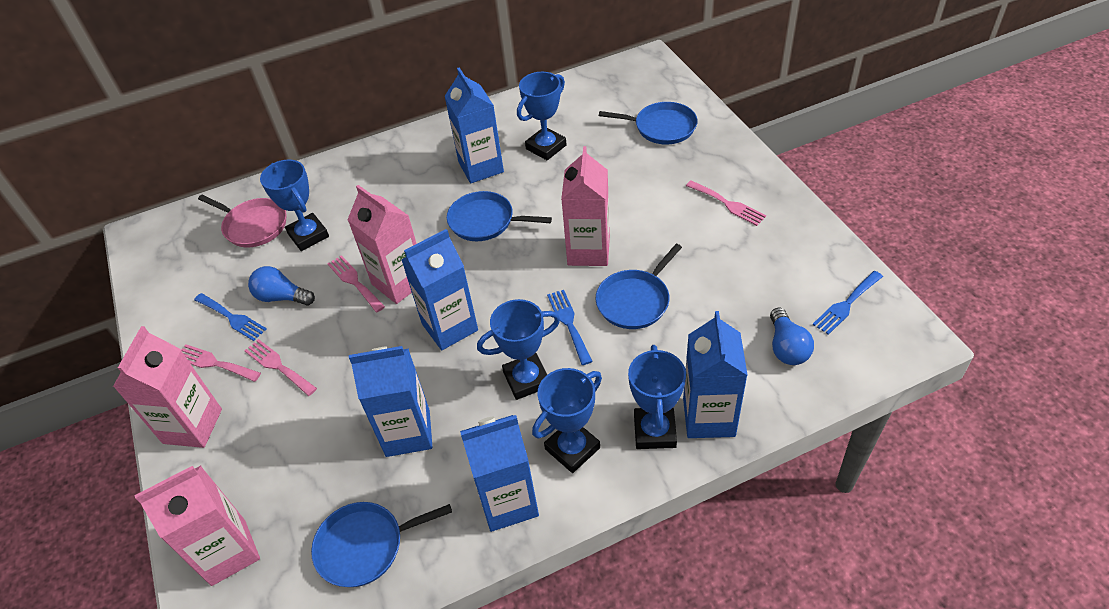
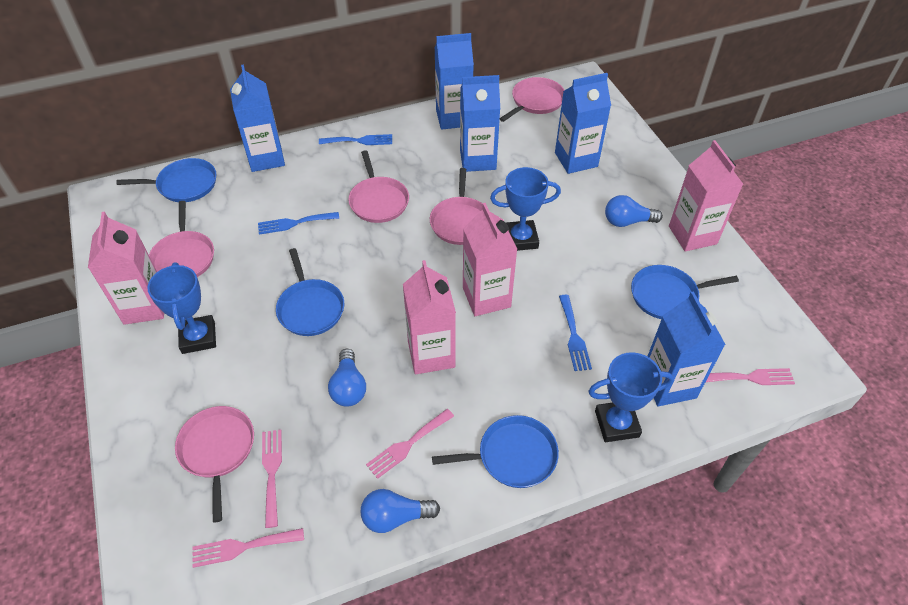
blue light bulb: [248,266,315,305] [770,308,814,365] = 2 -> [328,349,366,407] [361,489,440,533] [605,195,663,227] = 3
blue trophy: [260,160,329,251] [477,299,560,400] [517,72,566,160] [532,368,602,473] [628,345,686,449] = 5 -> [147,262,216,354] [490,167,561,251] [588,352,674,442] = 3
pink pan: [198,195,287,247] = 1 -> [149,201,214,277] [175,406,254,523] [348,150,409,223] [430,168,483,245] [500,77,564,122] = 5

